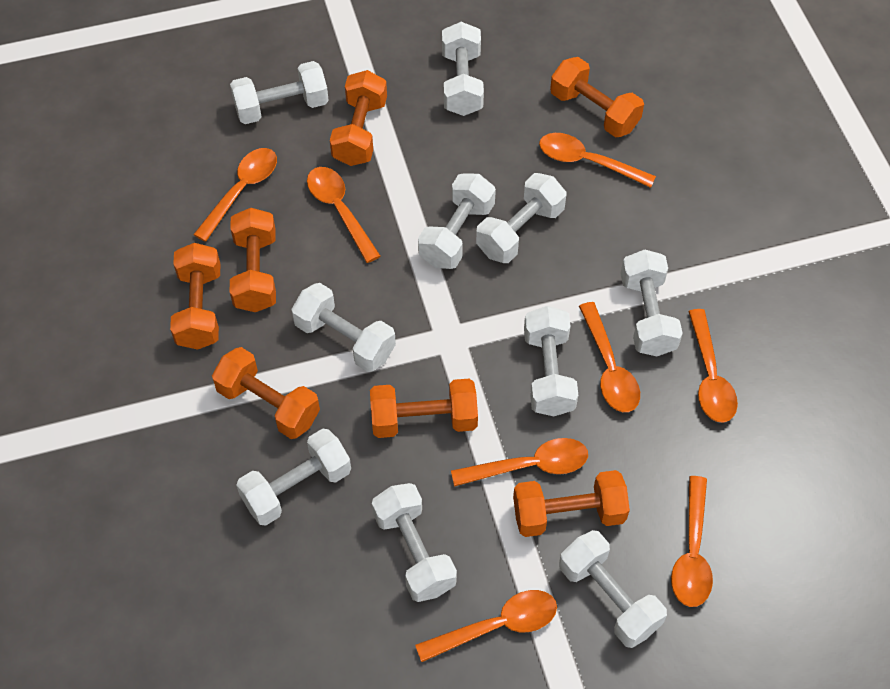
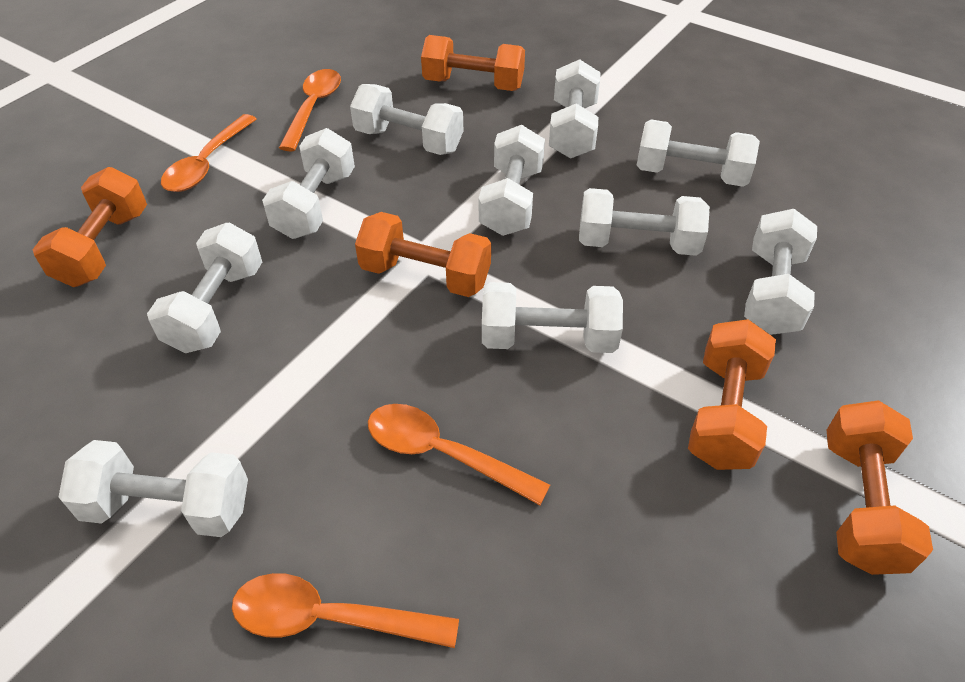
orange dumbbell: [170,243,220,350] [212,347,320,439] [230,208,276,312] [330,70,387,166] [370,379,478,438] [513,470,630,537] [550,57,644,138] = 7 -> [32,167,147,287] [355,212,491,297] [421,35,525,91] [688,319,776,470] [827,400,933,575] = 5
orange spoon: [193,148,277,242] [307,167,380,263] [415,590,557,662] [451,438,588,487] [539,133,656,188] [579,302,640,412] [671,476,713,607] [688,309,738,423] = 8 -> [161,114,257,192] [232,573,459,648] [279,69,341,152] [368,404,550,505] = 4

